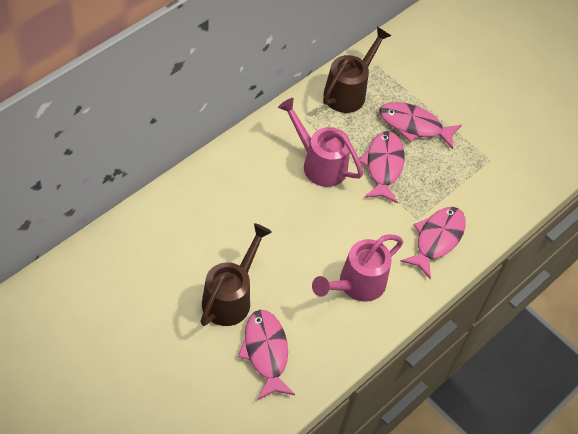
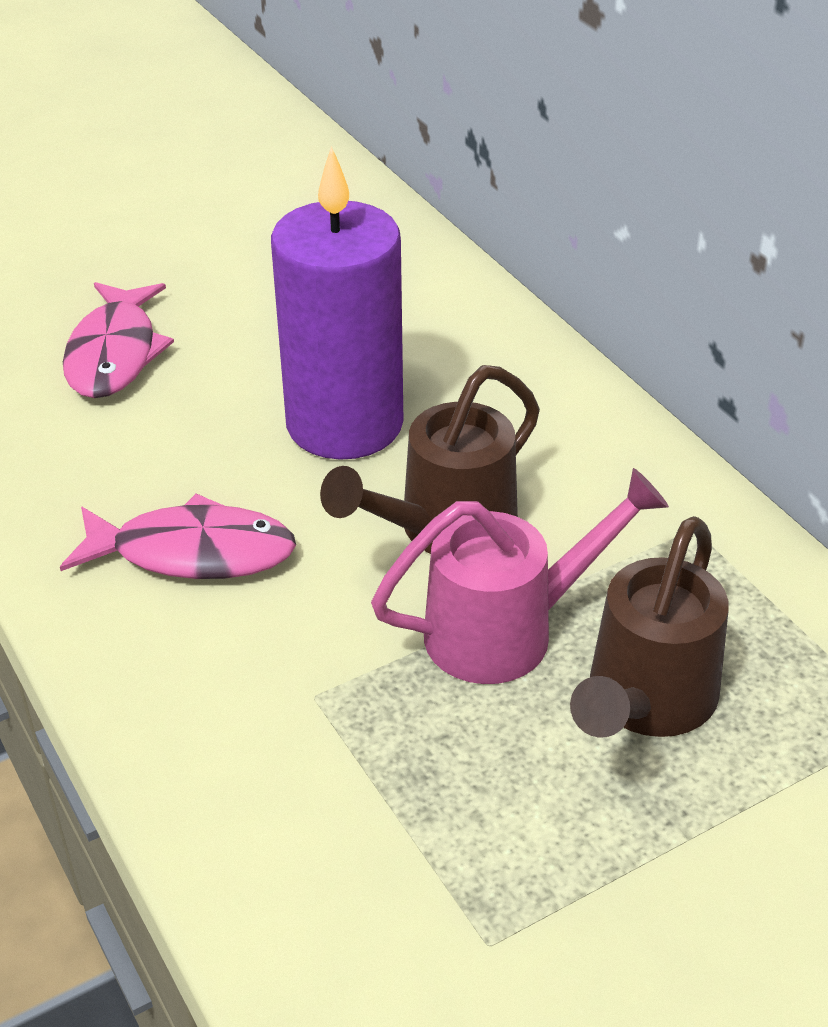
pink fish: [238,310,295,400] [359,131,405,204] [379,102,462,149] [400,207,466,280] = 4 -> [60,493,296,579] [63,282,174,398] = 2
pink watering can: [278,98,363,187] [312,234,403,302] = 2 -> [371,468,669,684] = 1
purple candle: none = 0 -> [271,146,403,460] = 1

